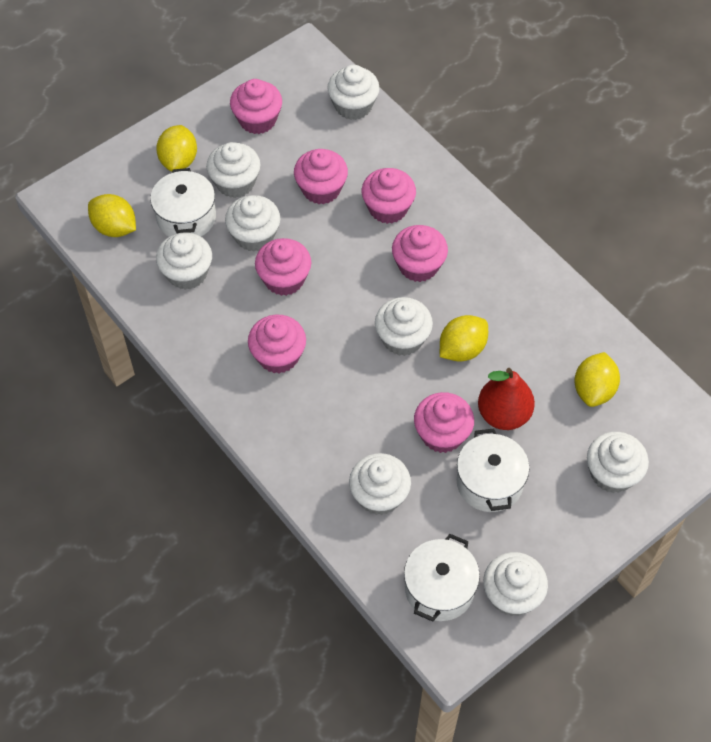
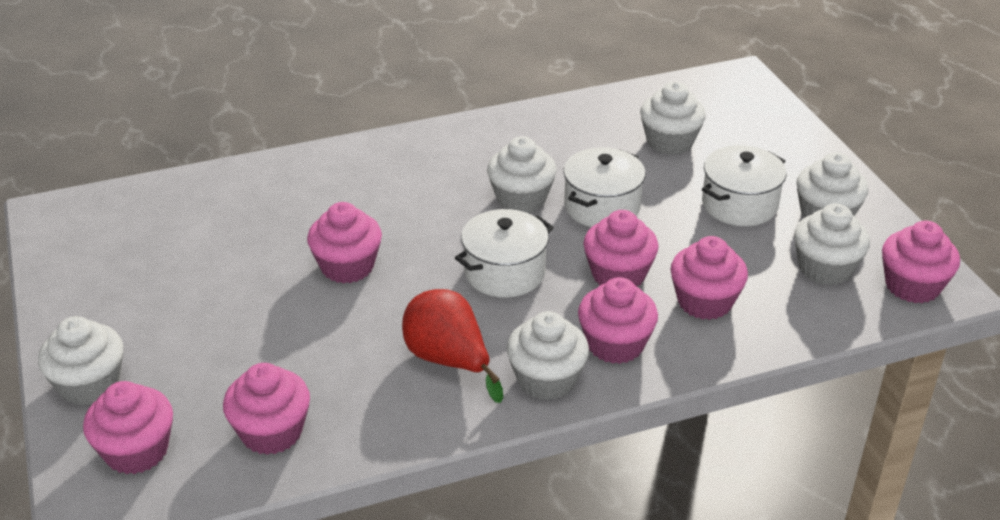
white cupcake: [156,232,212,290] [206,142,260,198] [225,195,280,252] [327,65,380,120] [349,453,411,515] [375,297,433,356] [483,552,548,616] [587,432,649,493] = 8 -> [38,316,123,405] [487,136,557,213] [507,311,589,400] [640,82,706,155] [794,204,870,285] [796,153,868,218] = 6
yellow lemon: [88,194,136,237] [156,125,197,172] [440,315,488,362] [575,352,620,407] = 4 -> none = 0

